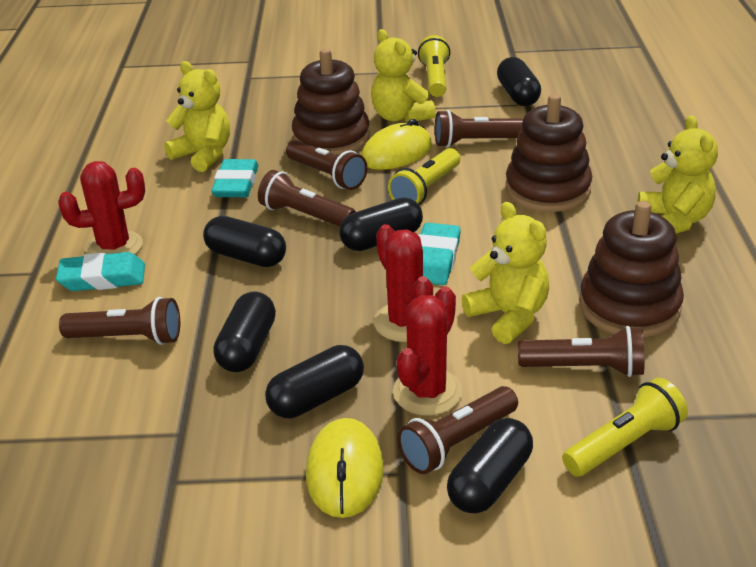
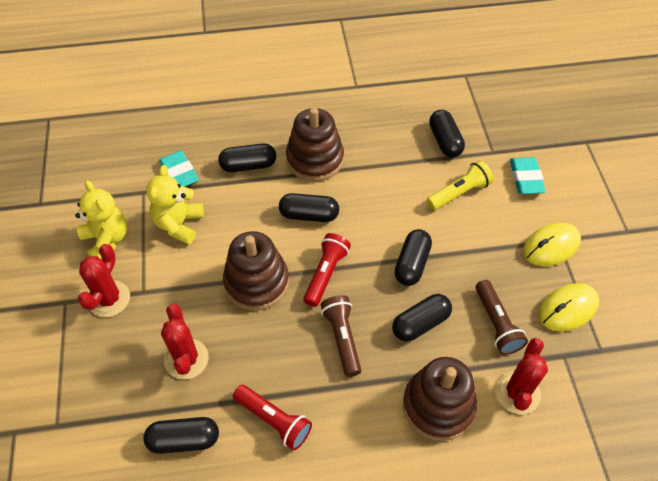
brown flashlight: [59,297,180,345] [258,170,356,227] [286,140,367,190] [397,386,518,474] [435,110,523,148] [518,326,645,377] = 6 -> [321,295,361,377] [476,280,528,355] = 2
red flashlight: none = 0 -> [233,385,312,450] [303,233,351,307] = 2
turquoise eraser: [56,252,145,291] [211,159,259,197] [418,223,461,285] = 3 -> [159,150,199,187] [510,157,546,194] = 2
yellow flashlight: [388,148,460,205] [418,35,450,97] [562,378,688,477] = 3 -> [426,160,493,210] = 1
yellow teddy bear: [164,61,230,172] [371,29,436,123] [461,202,549,344] [637,115,718,234] = 4 -> [75,181,127,260] [146,165,204,244] = 2

